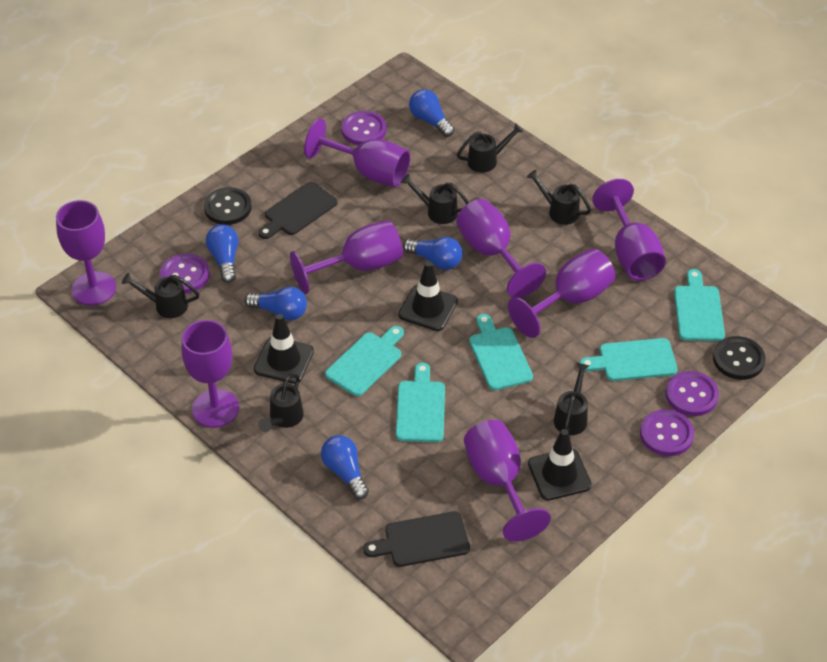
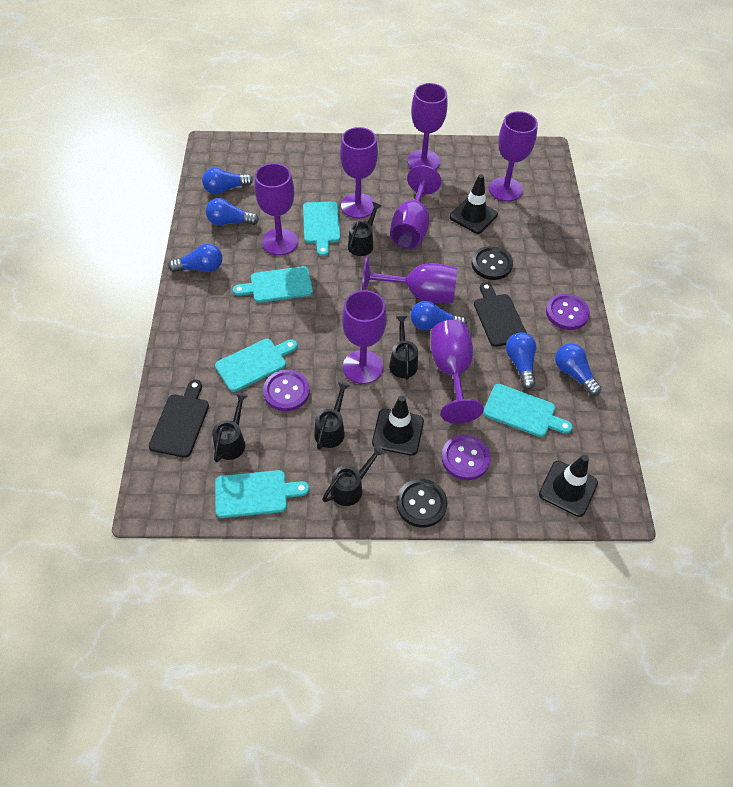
black watering can: [122,273,199,318] [258,374,304,432] [401,174,469,224] [457,123,524,173] [527,170,591,225] [554,363,590,435] = 6 -> [212,393,248,462] [314,382,350,450] [322,445,385,506] [348,202,382,256] [389,316,418,379] = 5
blue light bulb: [206,224,238,283] [245,287,307,320] [321,435,369,499] [403,237,462,270] [409,89,454,137] = 5 -> [168,244,222,272] [202,168,253,195] [206,198,259,225] [410,301,467,330] [506,332,536,389] [555,343,602,396] = 6
purple button: [160,254,210,294] [341,111,386,145] [640,409,694,456] [666,371,719,416] = 4 -> [263,370,310,411] [441,435,491,480] [546,294,590,330] = 3

